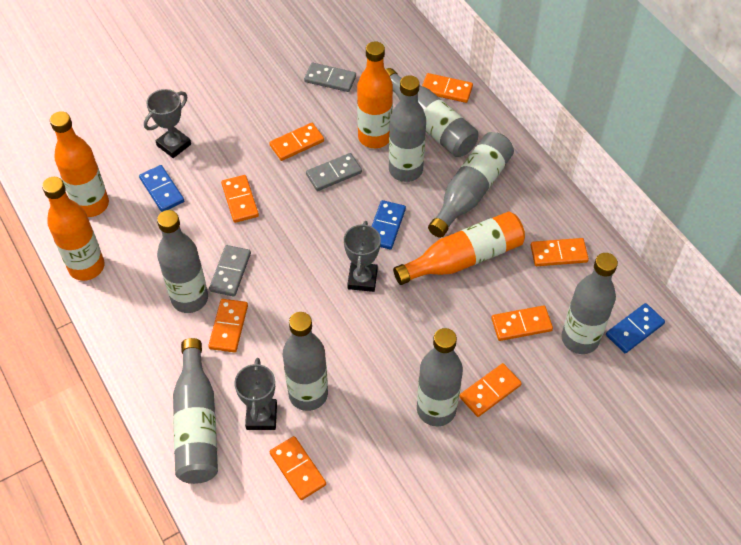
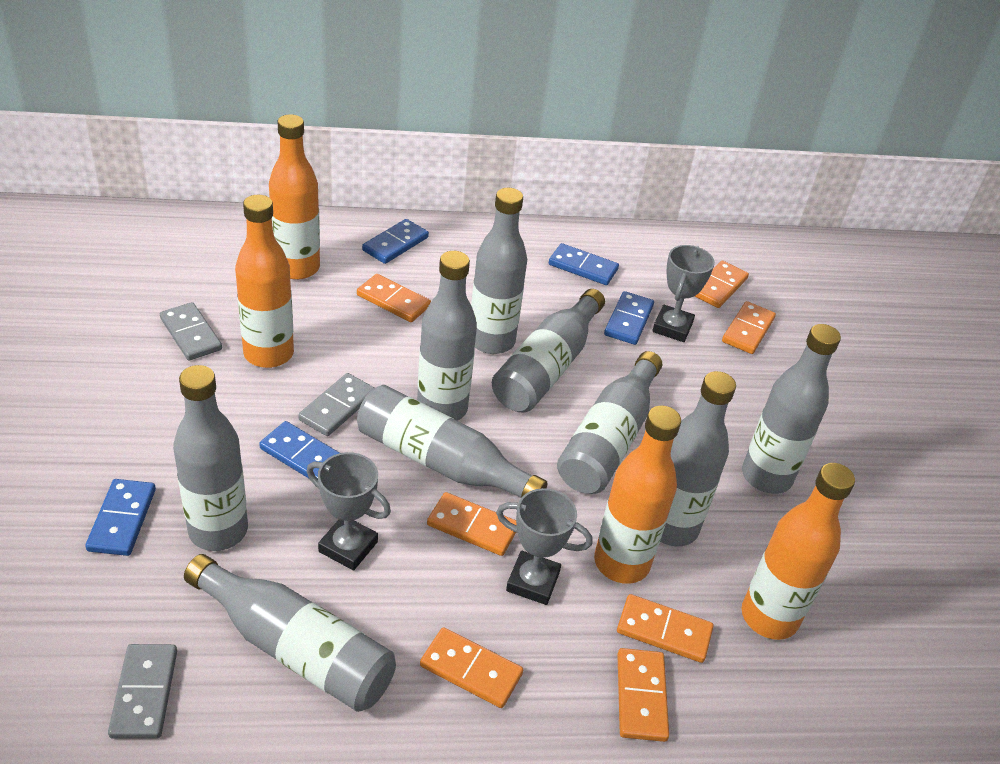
blue domino: [139,165,184,212] [371,200,406,249] [606,303,665,353] = 3 -> [85,479,156,556] [259,421,340,479] [362,219,429,264] [549,243,619,285] [604,291,654,345] = 5
grey bottle: [157,210,208,313] [173,338,218,484] [283,312,328,411] [386,68,478,157] [389,75,426,182] [417,328,463,426] [428,132,514,238] [561,253,618,354] = 8 -> [173,365,248,551] [184,554,396,712] [357,385,547,498] [417,251,477,421] [471,188,527,354] [492,289,605,413] [557,351,662,494] [660,371,736,546] [742,324,841,494] = 9
orange domino: [208,299,248,352] [221,175,259,223] [269,123,324,161] [270,436,326,500] [422,73,473,103] [459,363,522,417] [491,305,553,341] [530,238,589,266] = 8 -> [357,274,431,322] [420,627,523,708] [427,492,517,556] [617,594,714,663] [617,648,669,742] [694,261,749,308] [722,301,776,354] = 7

